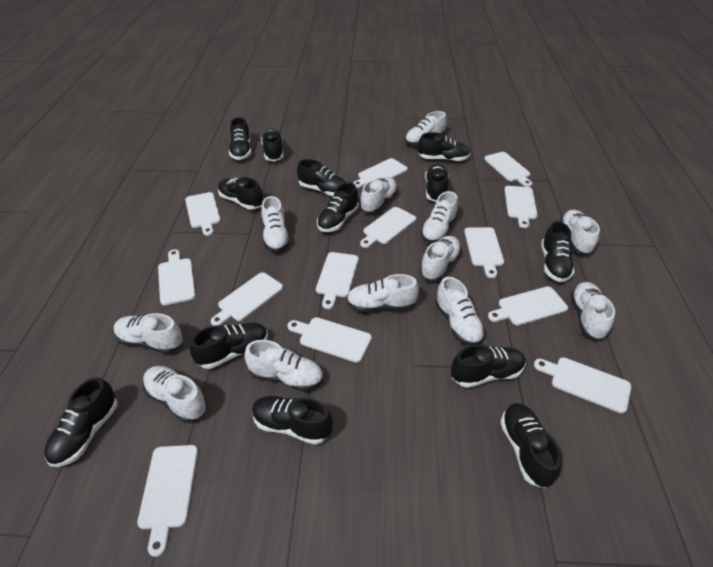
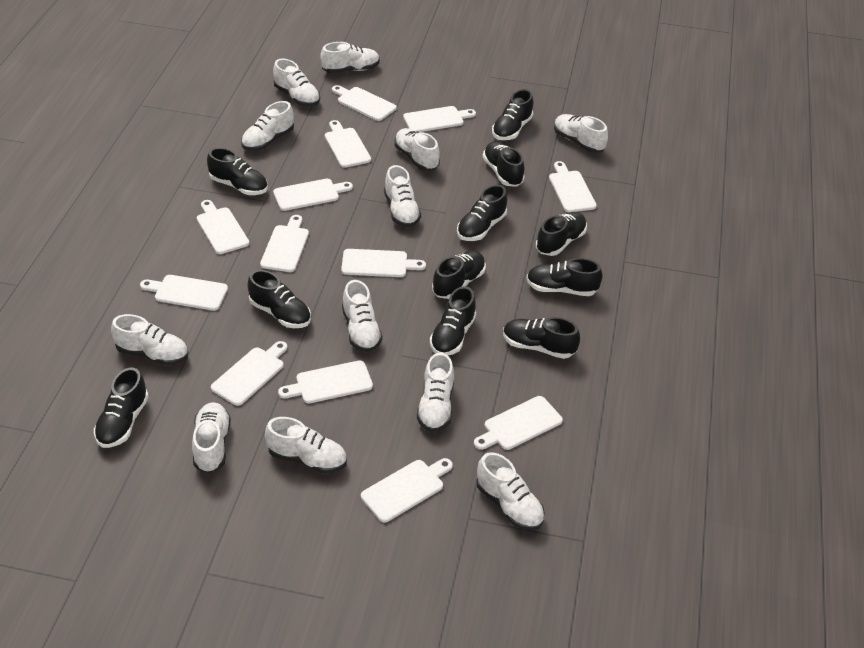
black shoe: [44,377,118,467] [190,323,268,369] [218,177,263,209] [229,117,251,160] [252,396,333,445] [261,129,284,161] [297,159,346,196] [317,182,359,232] [418,132,470,162] [425,164,449,202] [451,345,526,388] [500,403,562,488] [541,221,574,282] = 13 -> [94,368,149,448] [207,148,268,195] [248,270,311,328] [430,286,476,355] [432,251,486,299] [457,185,507,241] [483,141,525,187] [492,89,533,140] [503,317,580,359] [526,258,603,296] [536,212,587,256] = 11

